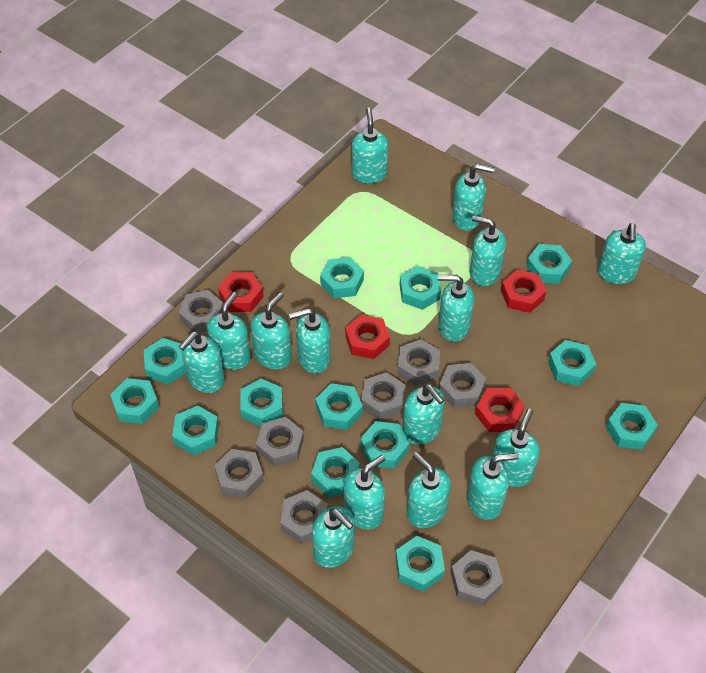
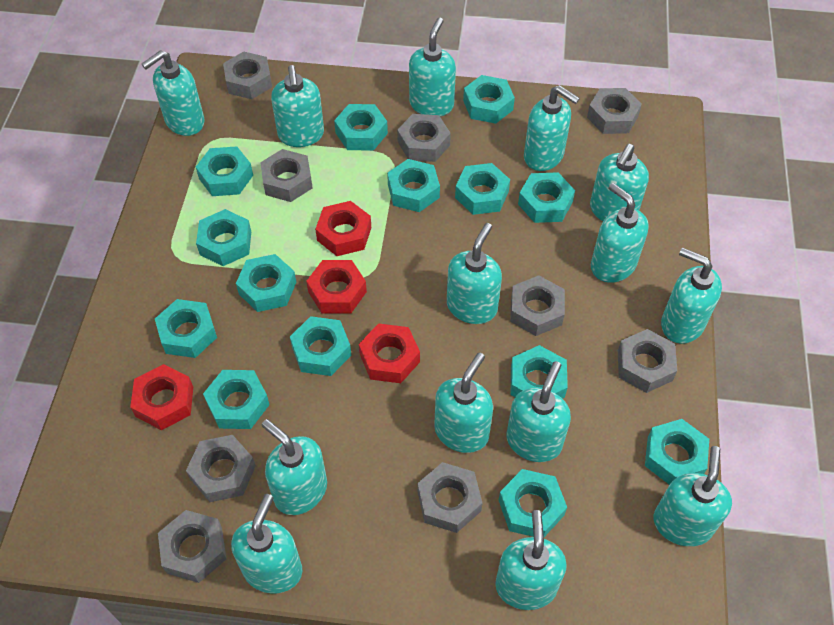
grey nut: [179,290,223,333] [214,449,264,498] [256,417,304,466] [280,490,328,544] [361,372,405,421] [398,339,440,386] [439,363,486,408] [451,550,503,606] = 8 -> [158,510,226,583] [186,435,256,502] [223,51,272,99] [260,149,313,202] [397,114,451,162] [418,462,482,533] [510,275,565,336] [587,88,642,134] [618,329,677,393] = 9
turquoise nut: [110,378,159,424] [144,338,186,384] [172,406,219,456] [240,379,283,426] [311,447,360,497] [316,383,363,430] [320,257,364,298] [361,421,410,469] [396,536,445,591] [400,266,441,310] [526,244,572,284] [548,340,596,386] [606,403,658,450] = 13 -> [155,299,217,358] [196,146,253,196] [196,209,251,266] [203,370,270,429] [236,254,296,312] [290,316,351,376] [334,104,388,151] [387,159,440,212] [455,163,510,215] [463,75,515,124] [499,469,567,537] [511,345,568,399] [518,172,575,223] [645,419,709,485] = 14
turquoise soap dispenser: [179,331,225,393] [207,292,251,370] [250,292,292,369] [289,308,331,374] [312,506,355,568] [344,455,386,530] [352,108,389,184] [402,384,445,445] [407,452,451,528] [438,275,474,342] [452,164,495,231] [467,453,519,520] [470,216,506,286] [492,409,540,487] [598,223,646,284] = 15 -> [142,50,205,136] [231,494,302,593] [262,419,327,515] [271,65,324,147] [409,18,456,116] [434,352,493,453] [447,223,502,324] [495,510,567,610] [506,361,571,462] [524,85,580,171] [590,144,649,221] [591,183,649,283] [654,446,732,546] [661,248,722,344] = 14

